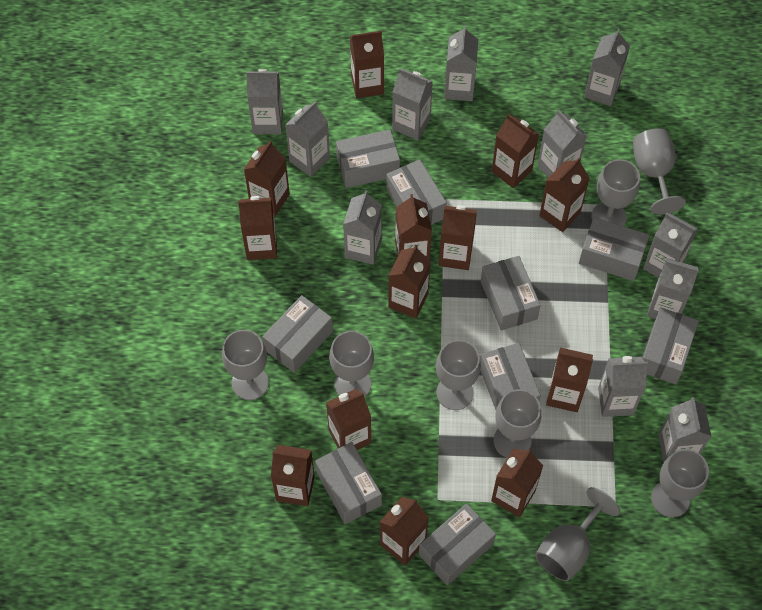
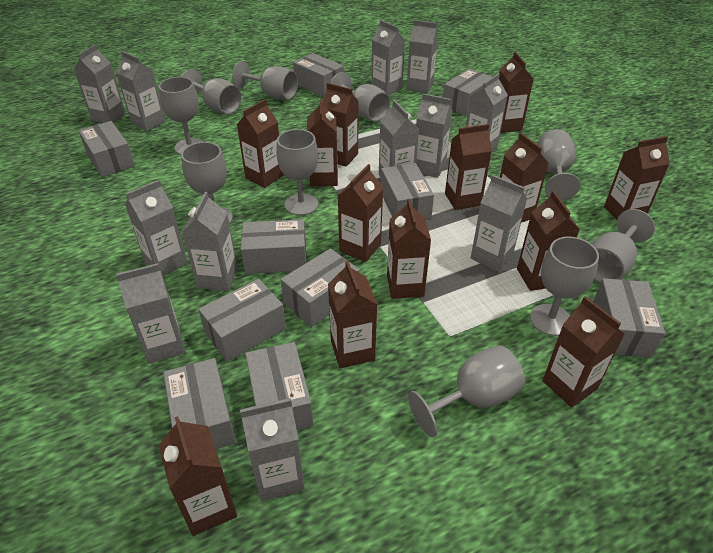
grey box: [262,295,333,373] [315,442,382,524] [336,130,400,188] [386,160,447,225] [419,503,496,585] [480,343,541,410] [481,256,541,330] [579,217,650,281] [642,307,699,384] = 9 -> [78,121,135,177] [163,358,236,449] [198,279,286,362] [241,219,307,274] [245,342,313,430] [281,248,360,327] [293,53,344,97] [381,163,434,220] [443,69,492,116] [593,278,665,358] = 10
grey carton: [246,69,283,134] [285,101,330,177] [343,190,382,265] [392,68,433,140] [444,25,479,101] [537,110,587,178] [584,29,630,106] [598,356,648,417] [643,213,698,278] [647,258,699,319] [658,397,711,463] = 11 -> [74,44,126,123] [116,51,166,132] [116,263,186,364] [125,180,188,276] [182,192,238,291] [240,398,305,501] [371,20,405,95] [379,100,419,177] [407,20,438,93] [416,94,453,178] [466,73,508,152] [471,175,527,272] = 12
grey goblet: [222,330,269,400] [329,331,374,397] [436,340,481,410] [494,389,541,458] [535,487,620,581] [591,159,640,226] [633,128,686,215] [651,449,709,517] = 8 -> [159,77,204,155] [181,69,241,114] [181,142,233,224] [232,61,298,100] [276,129,318,215] [330,72,390,122] [408,345,525,437] [530,236,599,336] [537,129,580,200] [592,209,655,283] = 10

